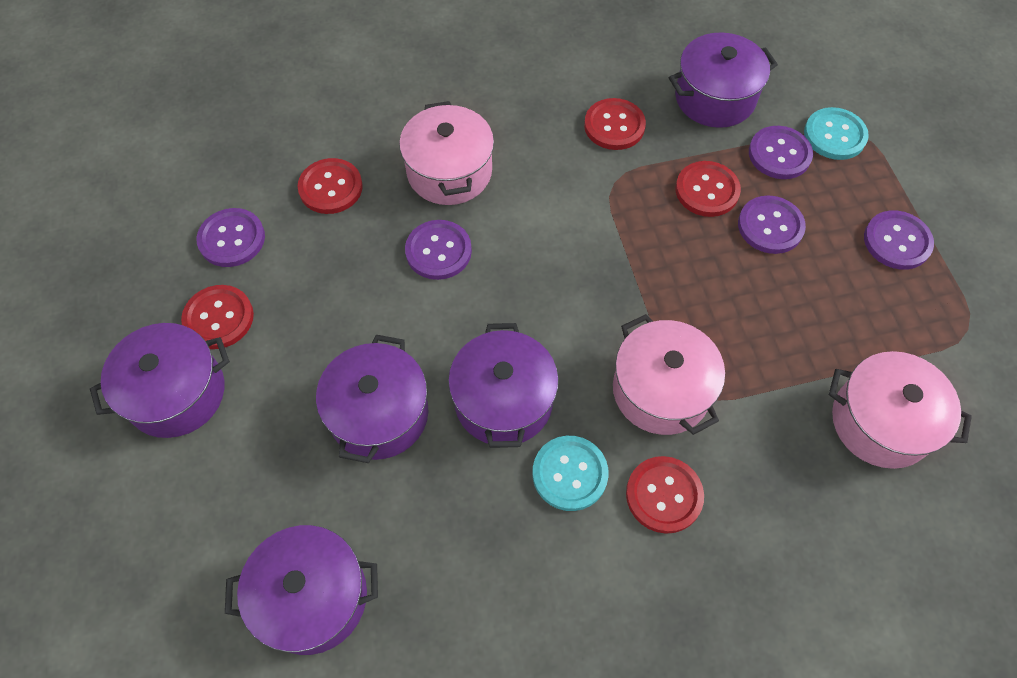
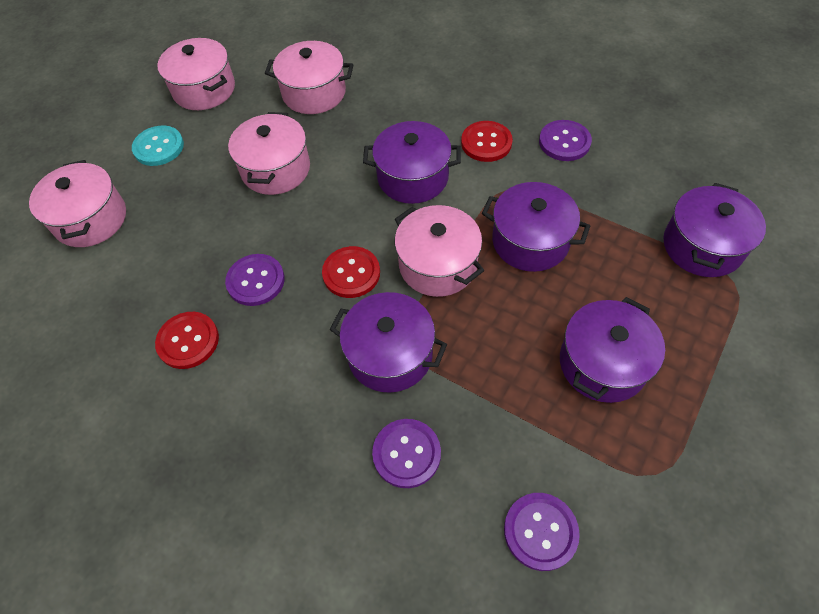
pink pot: [399,101,494,205] [613,314,725,435] [829,351,972,469] = 3 -> [29,160,126,247] [157,38,235,110] [228,112,310,195] [265,41,353,114] [395,205,484,297] = 5
purple button: [196,208,265,267] [405,220,472,280] [738,195,806,254] [749,126,813,179] [864,210,934,270] = 5 -> [225,254,285,306] [372,419,441,488] [504,493,580,571] [539,120,592,161] = 4
red button: [181,285,254,349] [298,158,363,214] [584,98,646,150] [626,456,704,534] [676,161,741,217] = 5 -> [155,312,219,369] [322,246,380,298] [461,121,513,162] = 3
turquoise button: [533,436,609,511] [804,107,869,160] = 2 -> [132,126,184,166] = 1

